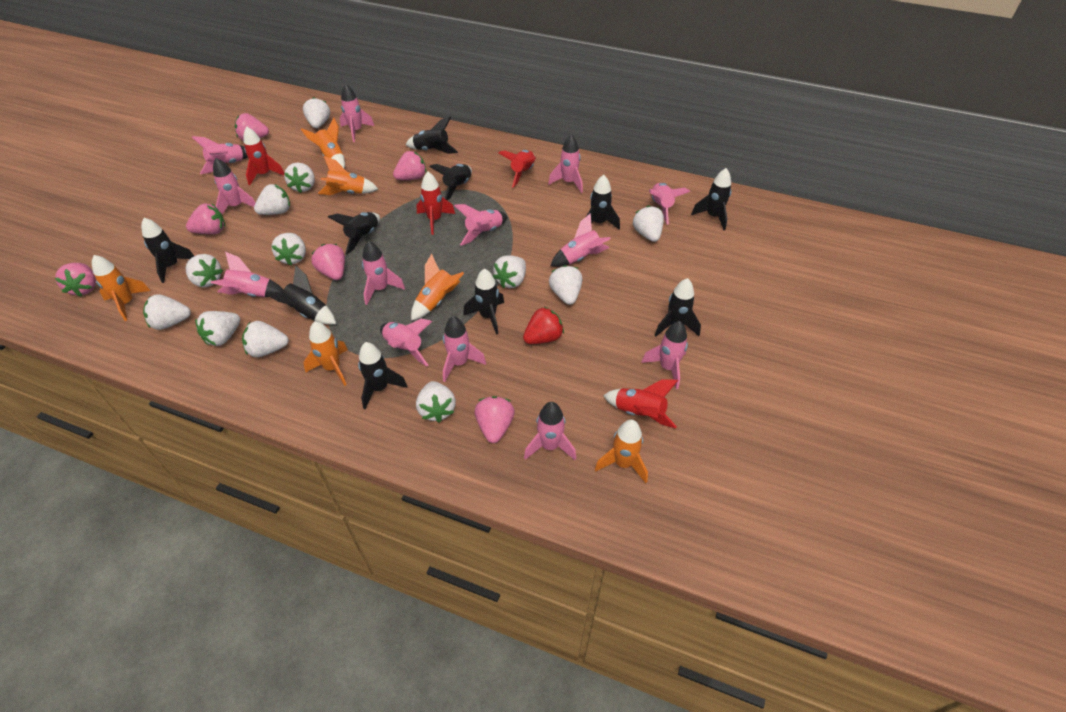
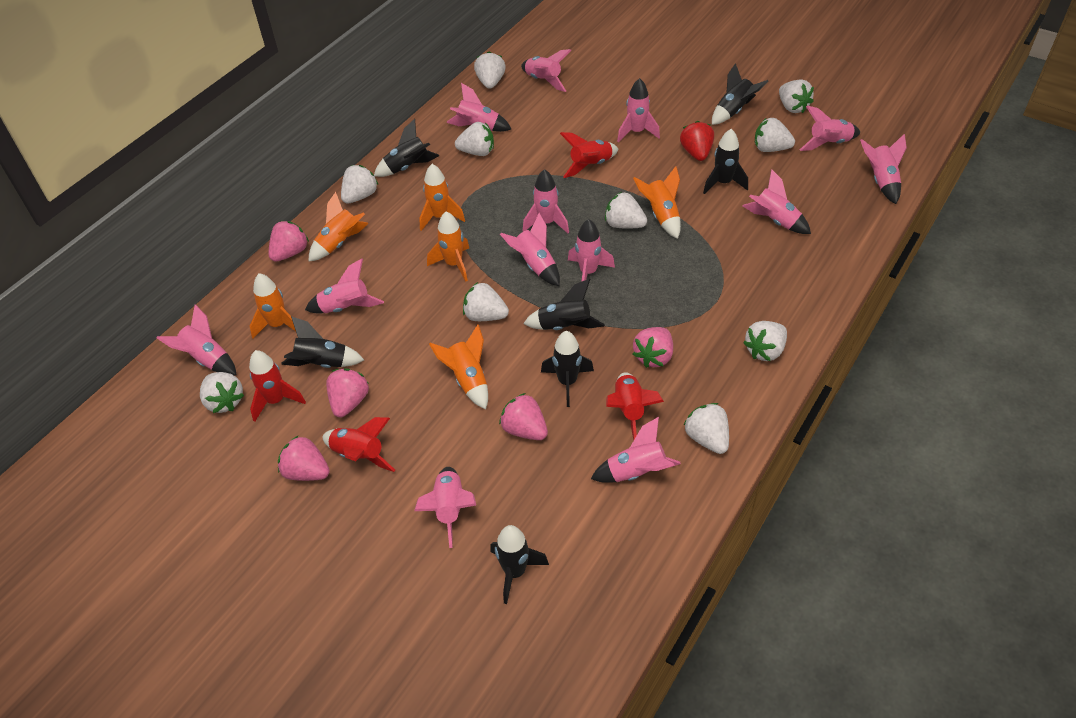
black rocket: [141,218,194,283] [265,265,336,325] [328,212,380,255] [358,342,408,409] [406,116,458,154] [429,164,472,201] [463,269,504,335] [586,175,620,230] [655,278,701,337] [691,168,731,230] = 10 -> [281,316,364,368] [374,119,439,177] [490,525,549,604] [523,279,605,330] [541,331,594,407] [703,129,748,194] [712,63,769,125] = 7
pink strawberry: [55,263,96,297] [186,203,225,234] [235,113,269,141] [311,244,345,280] [393,151,426,180] [475,396,515,443] = 6 -> [269,221,309,262] [278,435,330,481] [326,368,369,417] [499,393,548,440] [633,327,673,368] = 5
white strawberry: [143,294,191,330] [185,254,223,287] [195,311,240,346] [242,321,289,357] [254,184,290,215] [271,233,306,266] [284,163,315,193] [303,97,330,128] [416,381,456,423] [493,255,526,288] [549,265,582,305] [633,205,664,242] = 12 -> [200,372,244,413] [341,165,378,204] [455,122,494,156] [463,282,509,321] [474,51,506,89] [605,192,647,229] [683,403,729,454] [743,321,787,361] [755,118,795,152] [779,79,814,113] = 10

